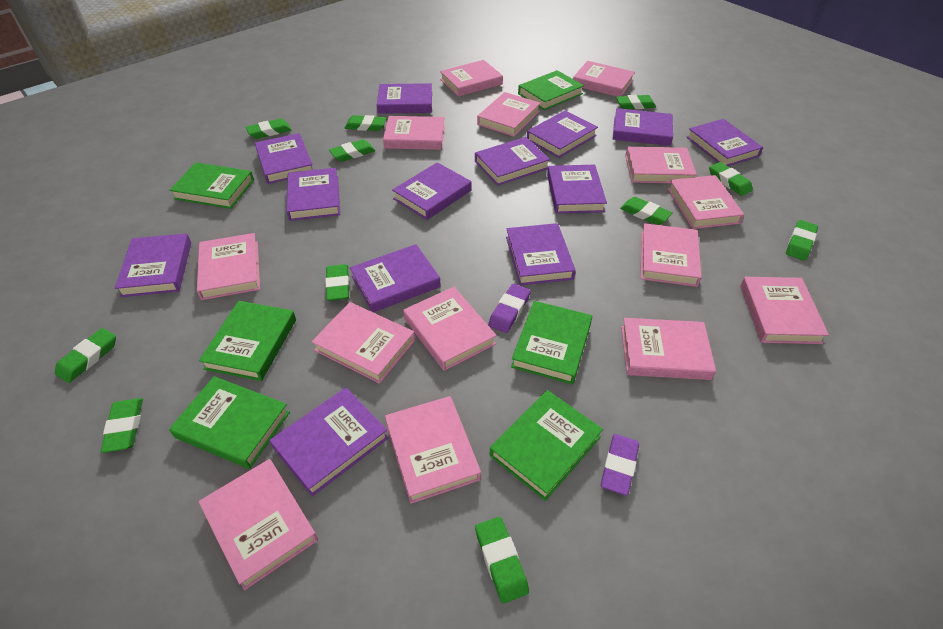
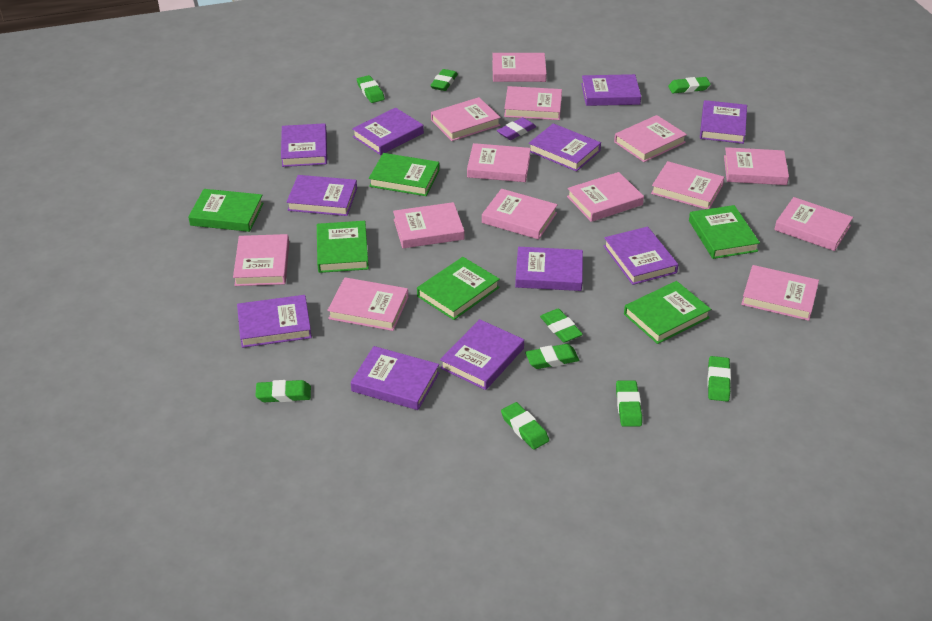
green eraser: [55,328,116,383] [101,398,143,453] [246,119,291,139] [325,264,349,301] [329,139,375,162] [345,115,387,131] [475,517,529,604] [616,95,656,109] [620,197,673,225] [709,162,753,196] [786,220,818,261] = 11 -> [255,380,311,402] [357,75,385,103] [430,69,458,91] [501,402,549,450] [525,344,579,369] [540,309,583,342] [616,380,642,427] [668,77,711,93] [708,356,731,402] = 9
purple book: [115,233,191,297] [255,133,313,184] [269,388,389,496] [286,168,340,221] [350,244,441,312] [377,83,432,114] [392,162,472,220] [475,137,550,186] [506,223,576,285] [527,110,598,158] [547,165,607,214] [613,108,673,146] [687,119,763,166] = 13 -> [237,295,312,348] [281,123,327,167] [286,175,357,216] [351,346,439,410] [352,108,424,155] [440,319,524,390] [515,247,583,291] [529,123,601,172] [581,74,641,106] [604,227,678,285] [700,100,747,144] = 11
purple eraser: [488,284,531,333] [601,434,639,496] = 2 -> [497,117,536,140] = 1

